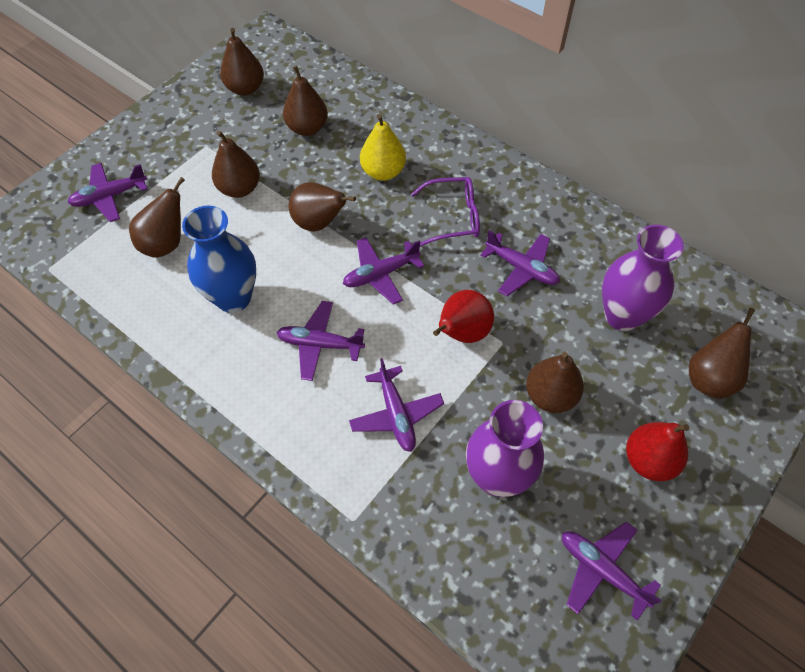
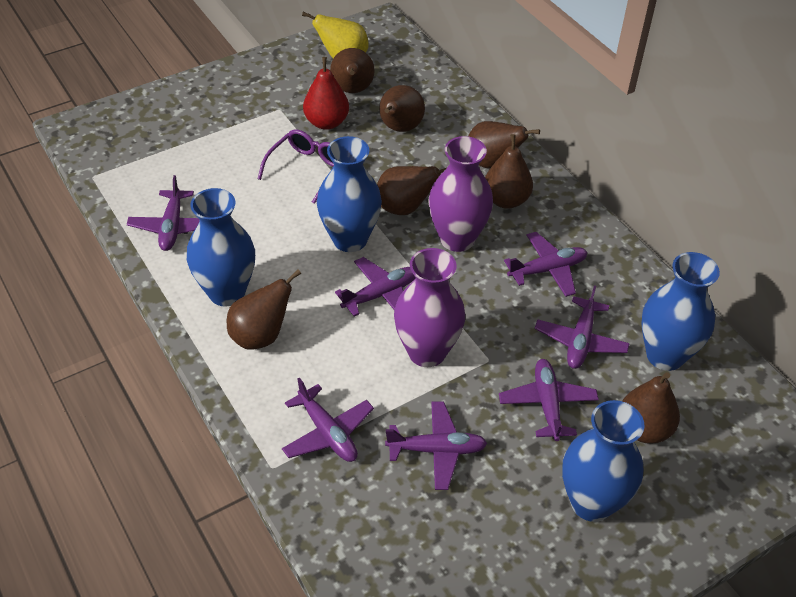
blue vase: [182,205,256,313] = 1 -> [187,188,255,306] [317,136,382,252] [562,400,644,522] [641,252,720,371] = 4
purple plane: [68,163,147,222] [276,301,365,381] [343,237,424,305] [349,358,444,452] [480,231,560,296] [562,522,662,620] = 6 -> [127,175,200,251] [282,377,374,462] [335,257,416,316] [385,402,487,490] [499,359,599,441] [504,232,587,297] [535,285,630,369] = 7
red pear: [433,290,494,343] [626,422,689,481] = 2 -> [303,57,349,130] = 1

